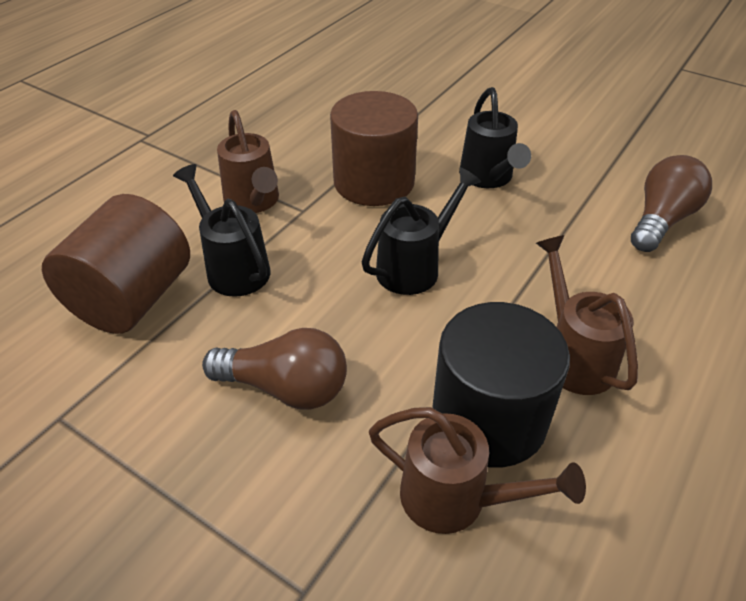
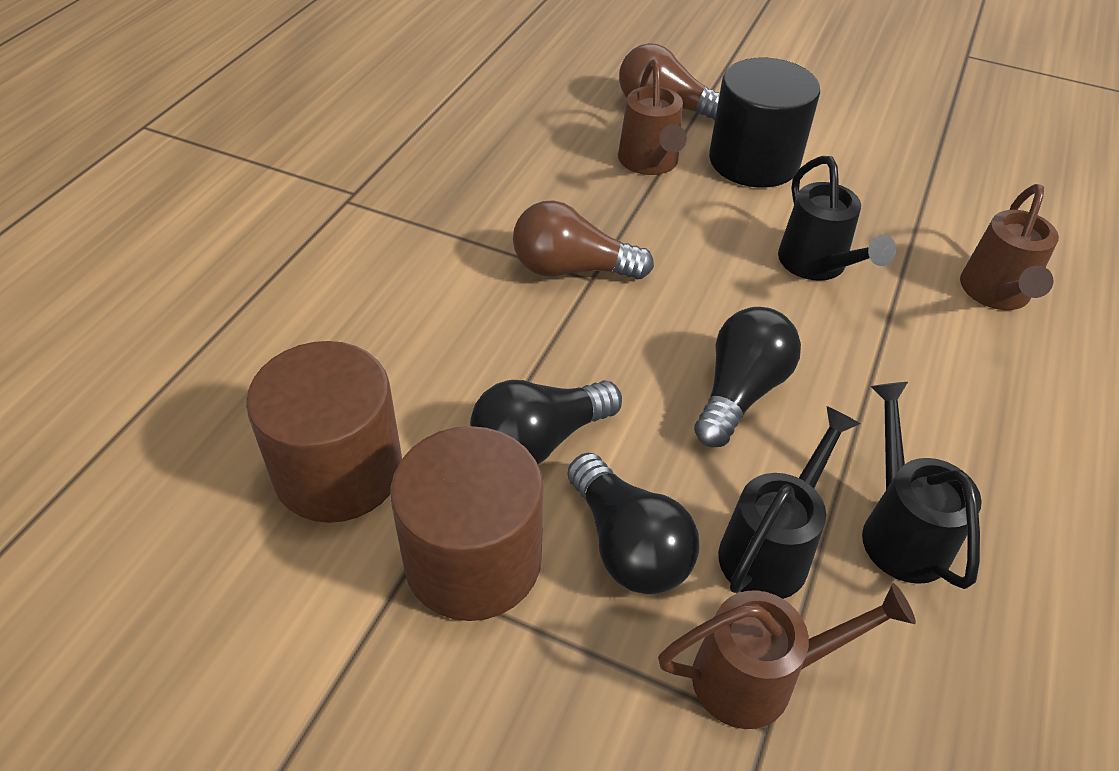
black light bulb: none = 0 -> [470,380,622,464] [567,453,699,594] [694,307,801,447] = 3

